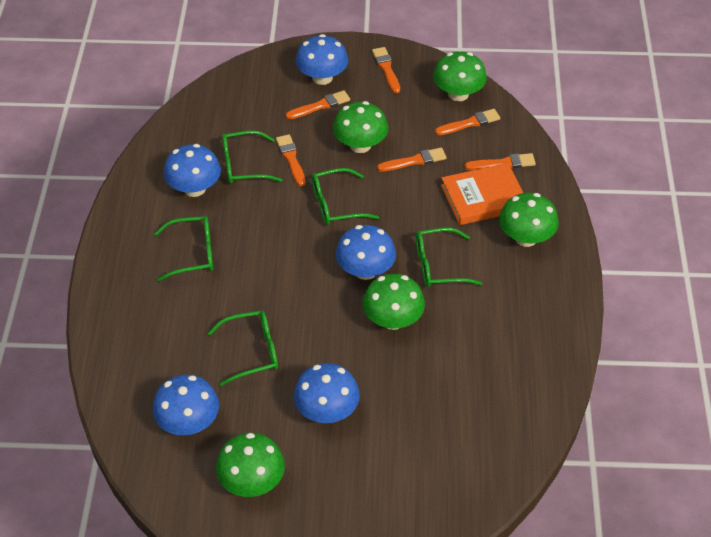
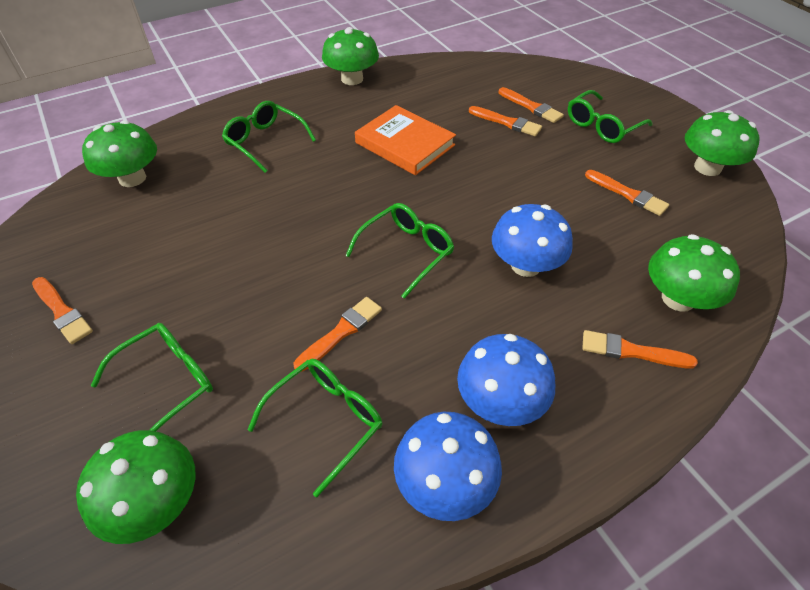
blue mushroom: [153,375,219,435] [164,144,221,197] [294,363,360,423] [296,34,348,85] [336,225,396,280] = 5 -> [394,412,502,521] [457,334,555,426] [492,204,573,277] = 3

